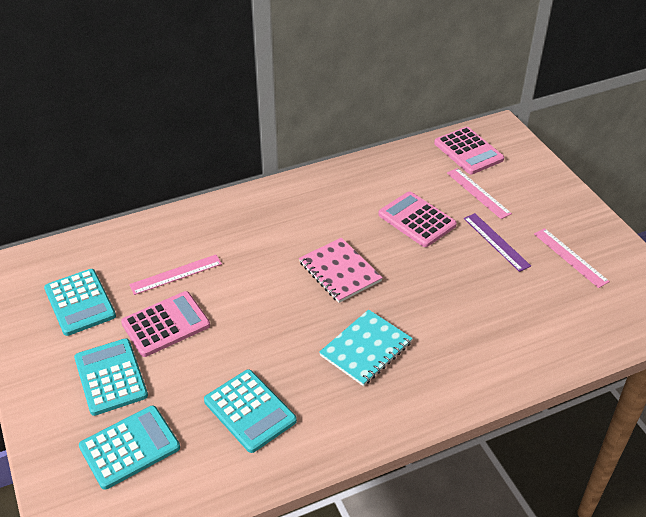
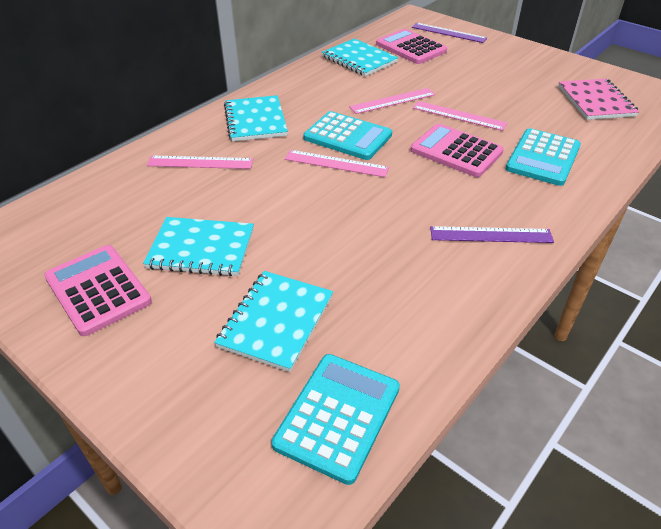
pink ruler: [129,255,222,295] [447,168,512,219] [534,228,610,288] = 3 -> [147,155,253,169] [285,150,389,177] [349,88,436,114] [413,101,507,131] = 4
purple ruler: [464,213,531,272] = 1 -> [412,23,487,43] [430,226,554,243] = 2
turquoise calculator: [44,269,116,336] [74,338,148,416] [79,406,180,490] [204,369,297,453] = 4 -> [271,354,400,485] [303,111,392,160] [506,128,581,186] = 3
turquoise notebook: [319,309,413,386] = 1 -> [143,217,254,276] [214,271,333,372] [224,95,288,142] [322,38,398,76] = 4

